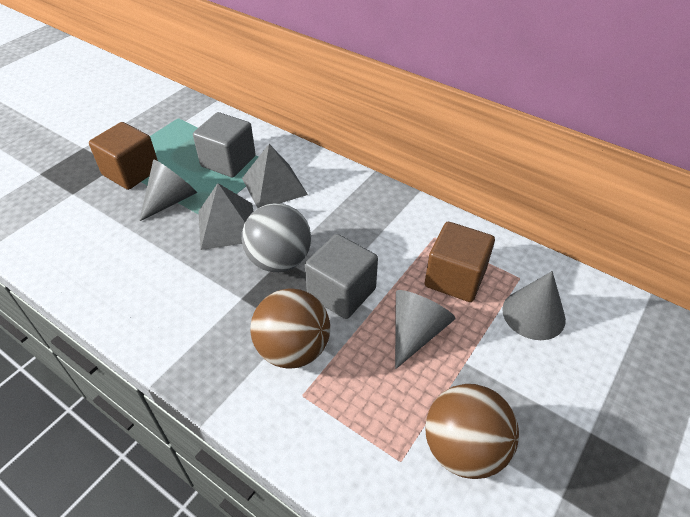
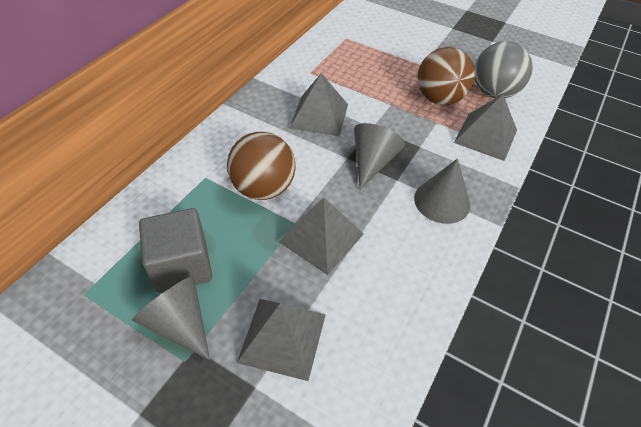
brown cube: [89,122,158,190] [425,222,495,302] = 2 -> none = 0
grey cube: [193,112,256,177] [305,234,378,319] = 2 -> [139,208,212,293] = 1
grey pyramid: [198,183,253,250] [242,144,308,208] = 2 -> [237,299,326,381] [278,197,364,275] [290,73,348,136] [454,94,517,161] = 4

